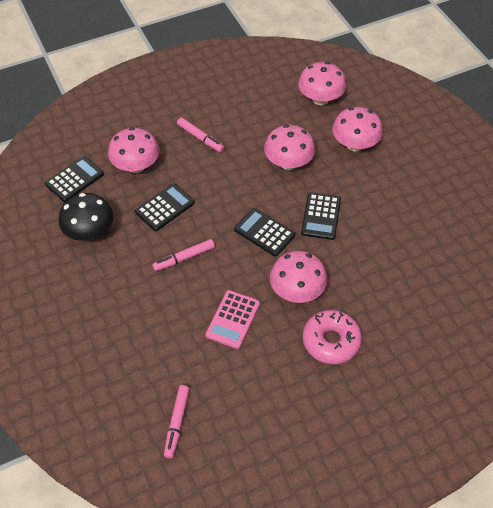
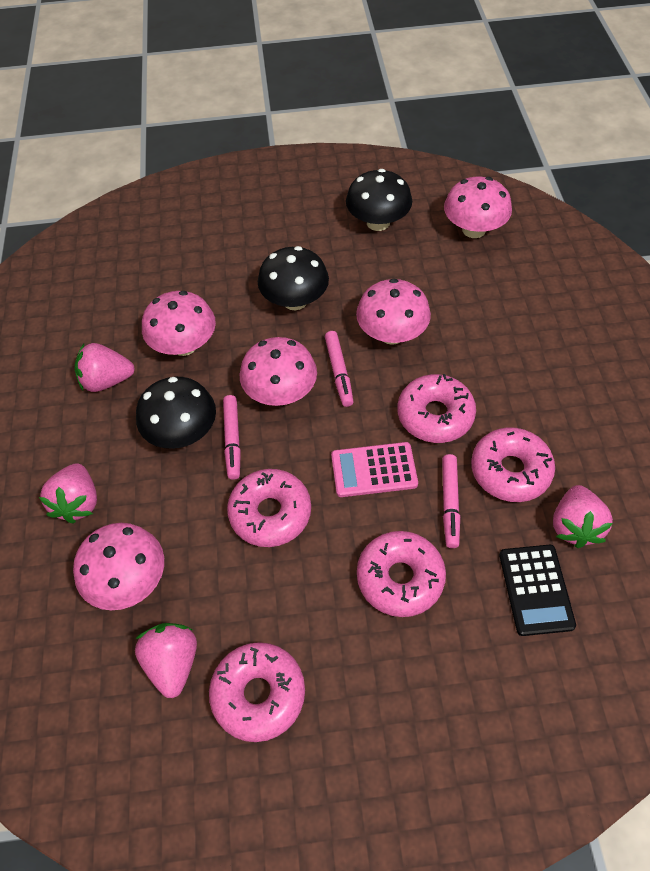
black calculator: [45,156,104,202] [135,183,195,231] [234,208,295,257] [301,192,341,240] = 4 -> [499,545,576,636] = 1
black mushroom: [59,193,114,241] = 1 -> [136,377,216,449] [258,246,329,311] [346,169,412,231] = 3
pink donut: [303,310,362,364] = 1 -> [209,642,305,742] [227,469,311,547] [357,531,446,617] [397,374,476,443] [471,427,555,502] = 5
pink strawberry: none = 0 -> [39,463,97,524] [75,343,135,392] [135,623,197,698] [553,485,613,548] = 4

